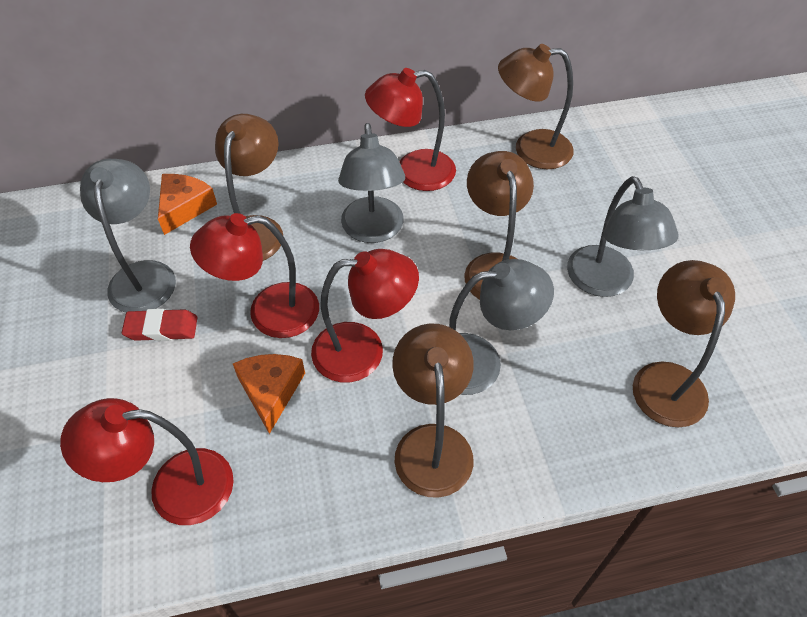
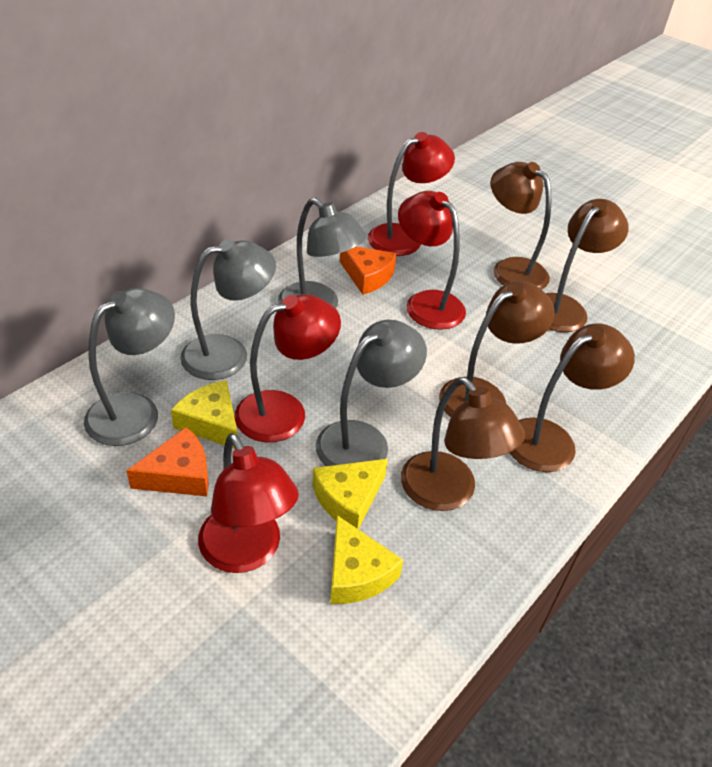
red eraser: [122,309,198,341] = 1 -> none = 0
yellow cheese: none = 0 -> [171,380,238,449] [312,459,388,529] [330,515,403,604] = 3

